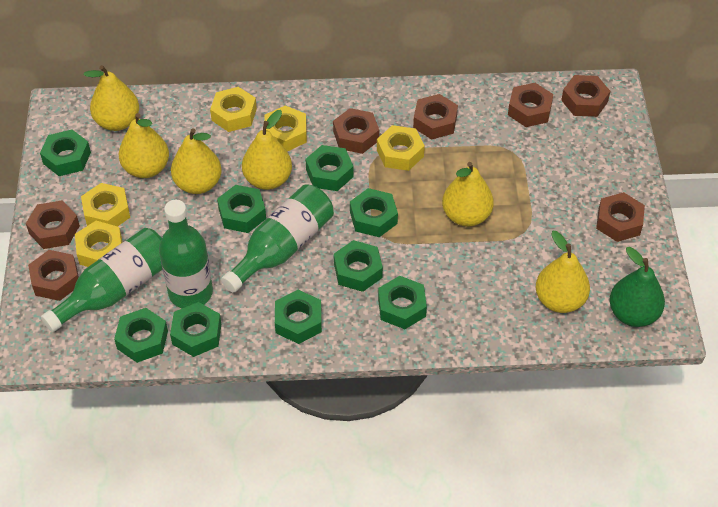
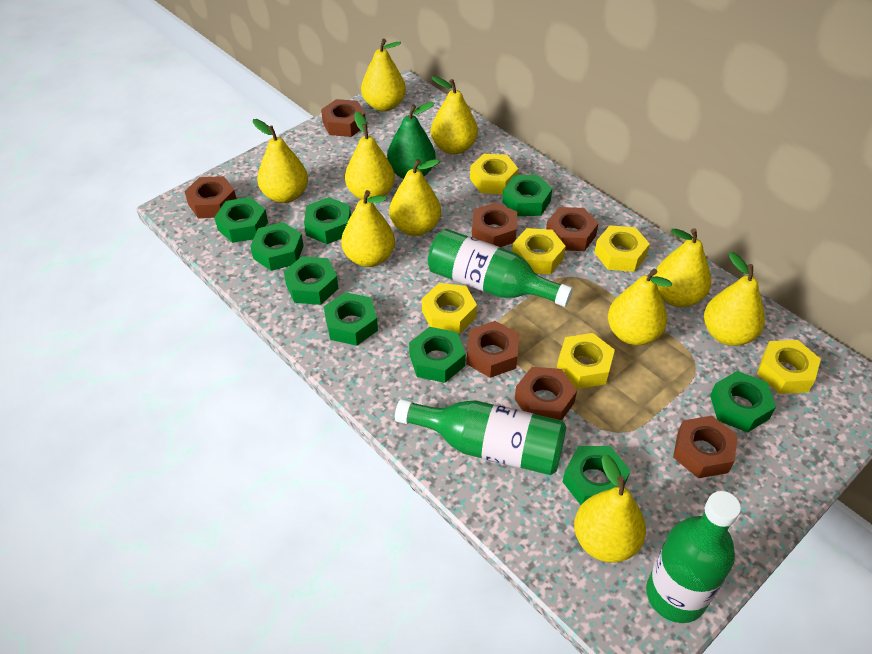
yellow nut: [75,221,122,267] [81,183,130,226] [210,87,257,132] [265,105,307,151] [377,125,425,171] = 5 -> [422,283,477,334] [470,154,518,194] [512,228,566,274] [557,333,615,389] [594,225,650,272] [757,340,821,394] = 6
yellow pear: [84,65,139,131] [119,113,169,178] [171,128,222,194] [242,110,292,190] [442,162,494,227] [536,231,590,313] = 6 -> [253,119,308,203] [341,190,395,267] [345,111,395,200] [361,39,406,111] [389,159,441,236] [431,76,478,154] [574,454,646,563] [608,269,672,345] [654,228,711,307] [704,252,765,346] = 10

